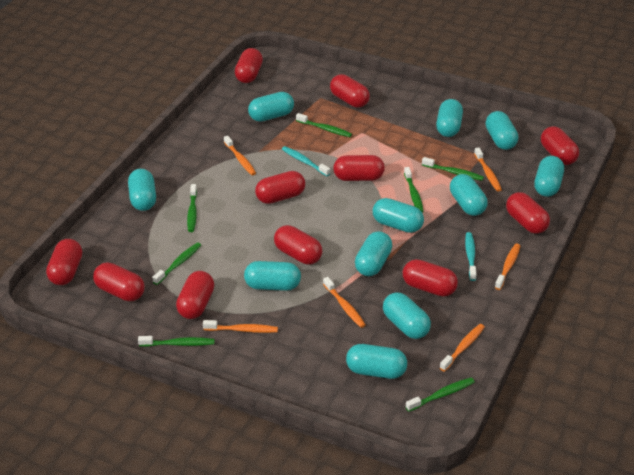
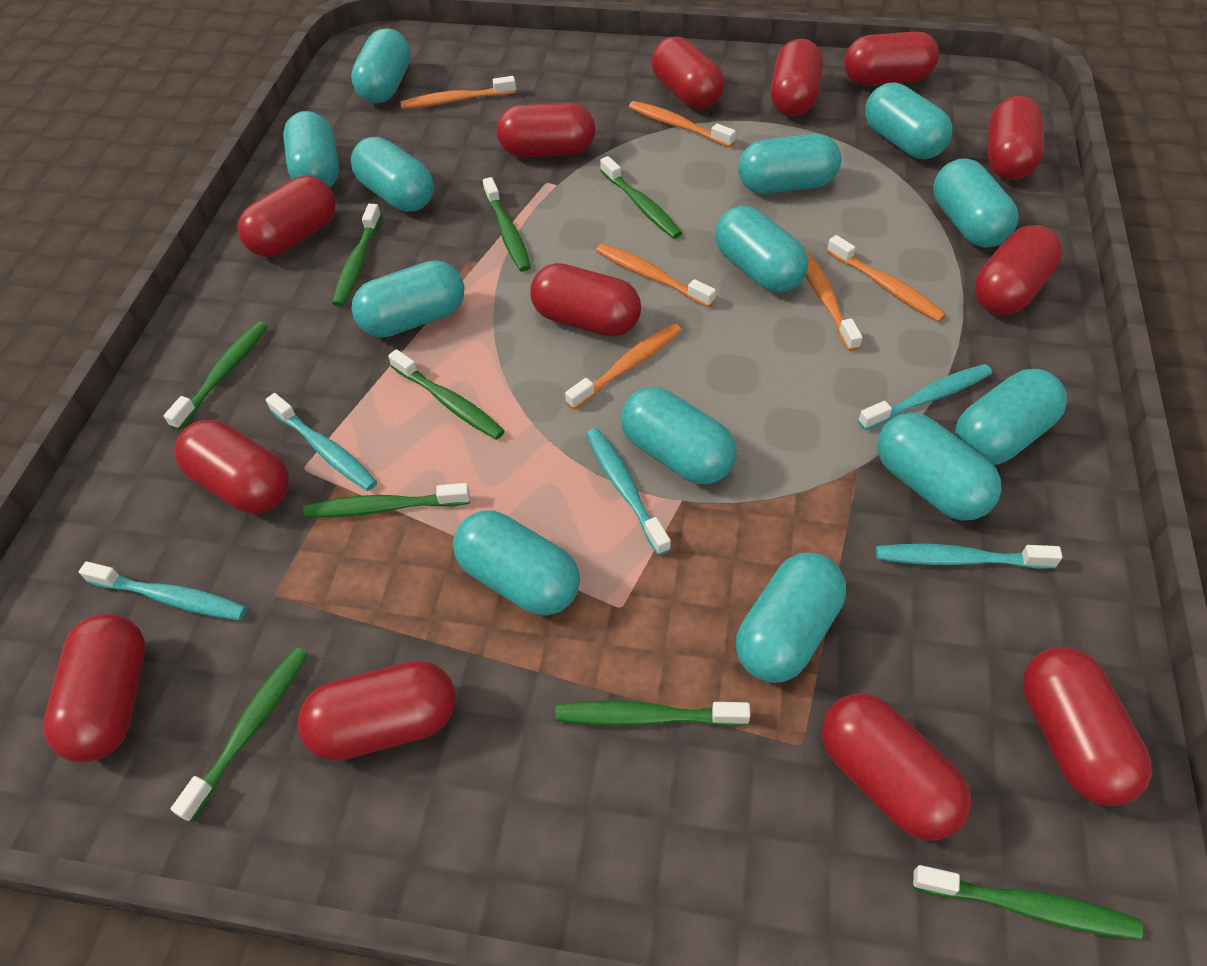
green toothbrush: [138,336,215,347] [152,243,201,285] [187,184,197,232] [296,113,352,137] [404,167,424,213] [406,377,475,412] [422,157,484,181] = 7 -> [164,321,267,430] [171,647,308,822] [303,483,470,518] [332,204,381,307] [388,349,505,440] [483,177,531,272] [555,700,751,727] [600,156,682,239] [913,865,1143,940] = 9
red capsule: [46,239,82,285] [93,262,145,301] [176,271,214,319] [235,48,263,83] [255,171,305,204] [274,225,323,265] [330,74,370,108] [333,155,385,181] [403,259,458,297] [506,192,550,234] [541,126,579,165] = 11 -> [43,614,145,763] [174,420,289,513] [238,176,336,257] [298,660,456,761] [497,103,595,157] [530,263,641,337] [652,37,724,109] [771,39,823,116] [822,693,971,841] [844,31,939,86] [974,225,1062,315] [988,96,1044,180] [1022,647,1152,806] = 13
turquoise capsule: [128,169,156,211] [244,261,301,291] [248,92,294,122] [346,344,407,379] [355,231,392,276] [373,198,424,233] [383,292,431,339] [436,99,463,137] [450,174,488,216] [485,111,518,150] [534,156,564,197] = 11 -> [283,111,339,187] [351,28,411,103] [351,137,434,212] [352,260,464,338] [453,510,580,615] [621,387,737,484] [715,206,808,293] [736,553,846,683] [738,134,842,194] [865,83,952,159] [877,412,1002,521] [933,158,1018,248] [955,369,1067,465] = 13
turquoise toothbrush: [282,146,331,176] [465,232,477,281] = 2 -> [79,561,247,620] [266,393,377,491] [586,428,671,555] [858,364,992,430] [876,544,1063,569] = 5

